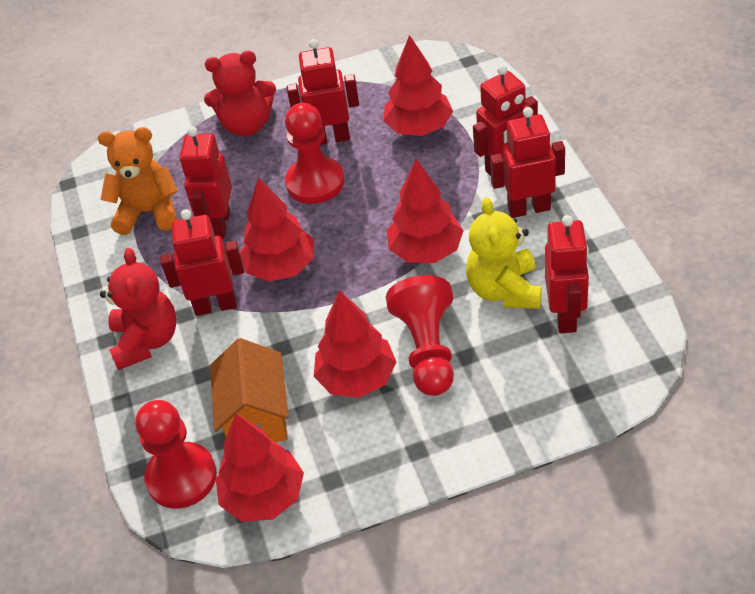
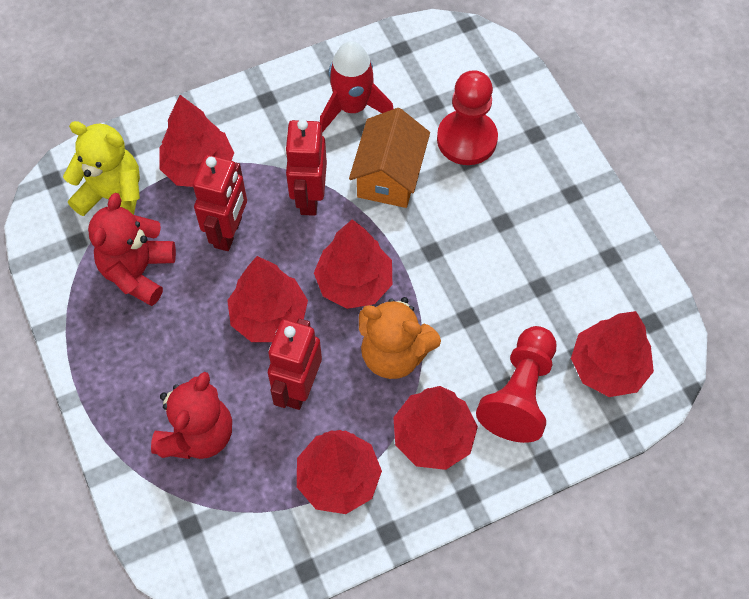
red pawn: [135,400,217,509] [285,103,345,204] [386,275,454,396] = 3 -> [437,70,498,165] [476,326,556,443] = 2
red robot: [160,209,244,316] [179,127,232,239] [287,39,359,145] [473,65,538,176] [490,107,565,218] [545,215,589,333] = 6 -> [193,155,247,251] [268,318,322,410] [285,119,327,216] = 3
red rocket: none = 0 -> [320,41,393,133] = 1
red tree: [216,414,304,522] [240,177,314,282] [314,290,397,398] [383,35,453,136] [387,159,464,263] = 5 -> [160,95,234,187] [227,256,308,342] [297,430,382,514] [314,219,392,309] [393,386,478,470] [571,311,654,397] = 6

